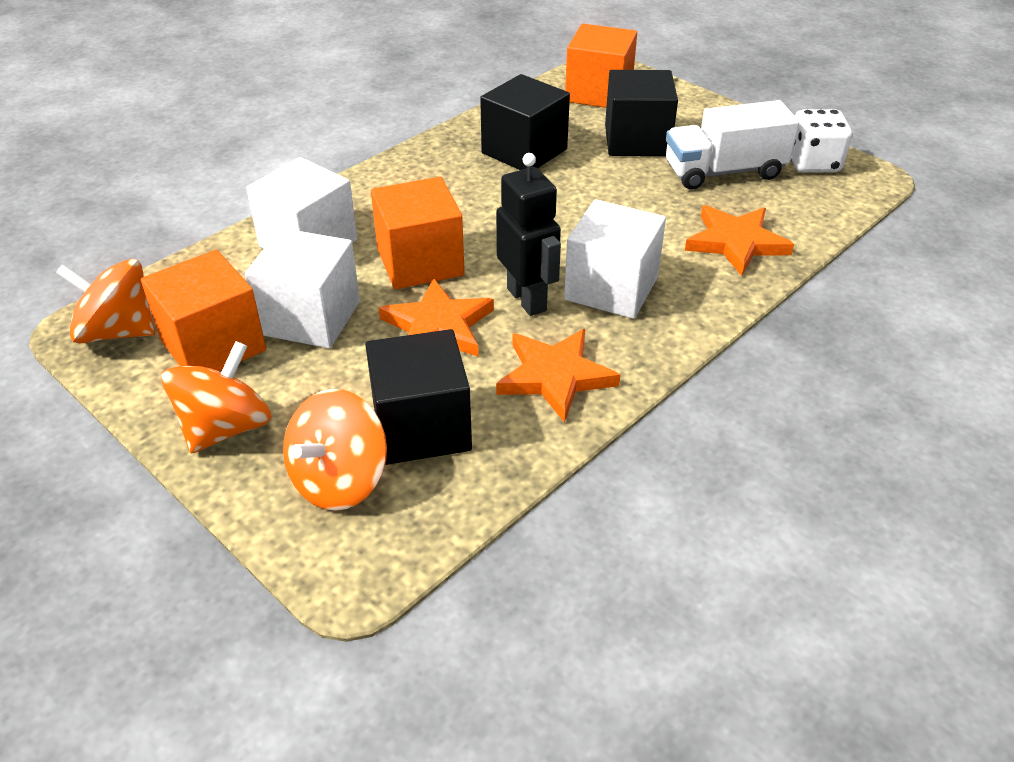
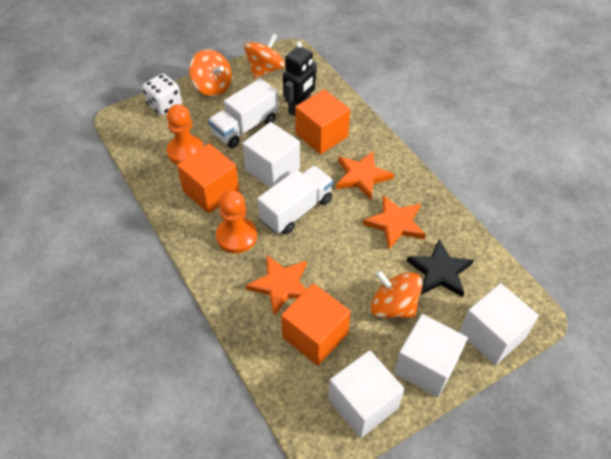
black cube: [365,329,472,465] [480,74,570,170] [605,70,678,156] = 3 -> none = 0
black star: none = 0 -> [407,239,474,297] = 1
orange pawn: none = 0 -> [167,104,204,164] [216,190,257,253] = 2
white cube: [245,228,360,348] [246,157,357,249] [564,199,666,319] = 3 -> [242,122,300,188] [328,350,404,438] [394,314,468,398] [459,283,539,365] = 4
white truck: [666,100,799,190] = 1 -> [208,78,279,148] [257,166,333,235] = 2

